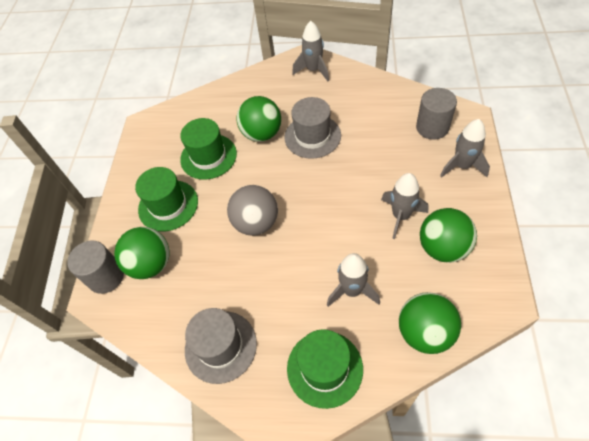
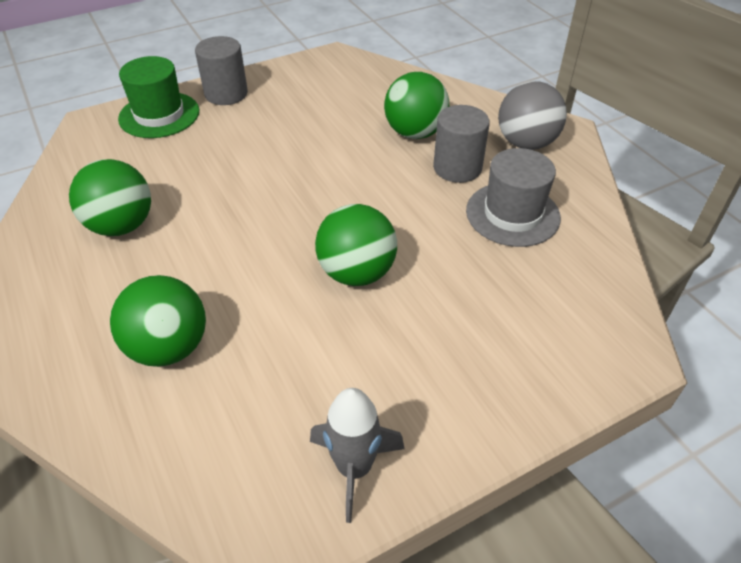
green hat: [135,167,198,231] [180,118,237,180] [287,329,363,409] = 3 -> [118,56,199,138] = 1
grey hat: [185,308,257,384] [284,97,341,159] = 2 -> [466,148,561,247] = 1
grey rocket: [292,21,329,81] [327,253,380,307] [381,173,429,239] [440,119,490,178] = 4 -> [310,388,405,523] = 1

